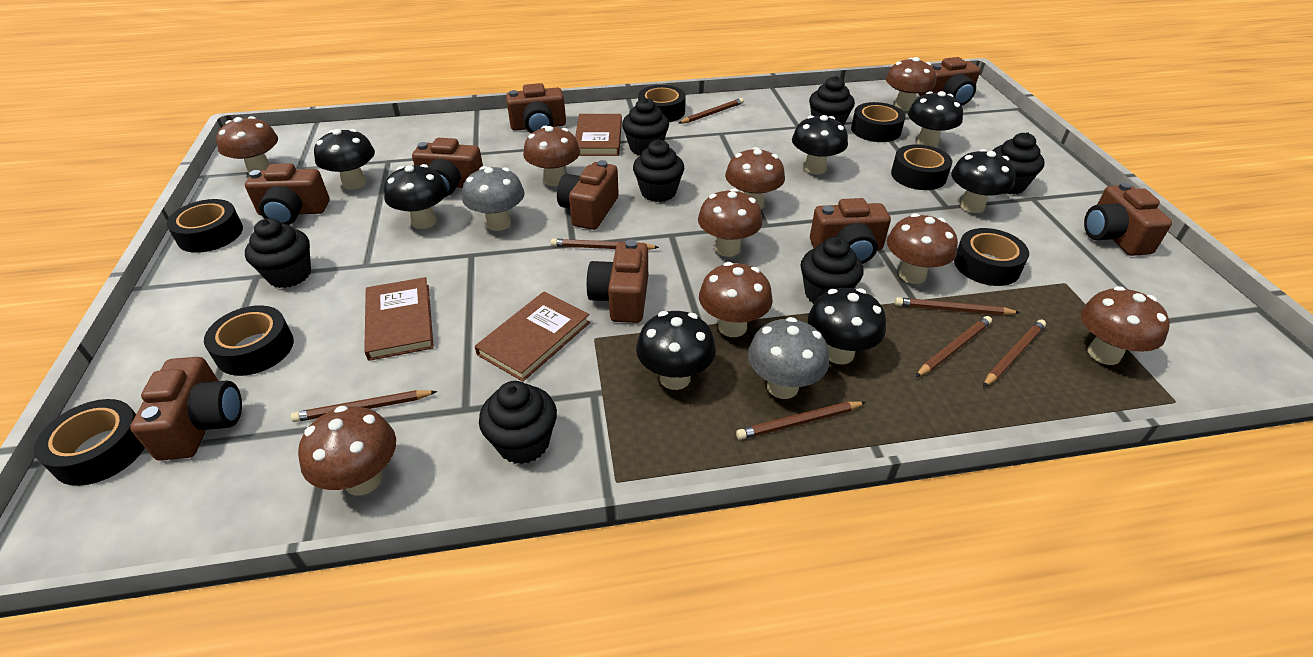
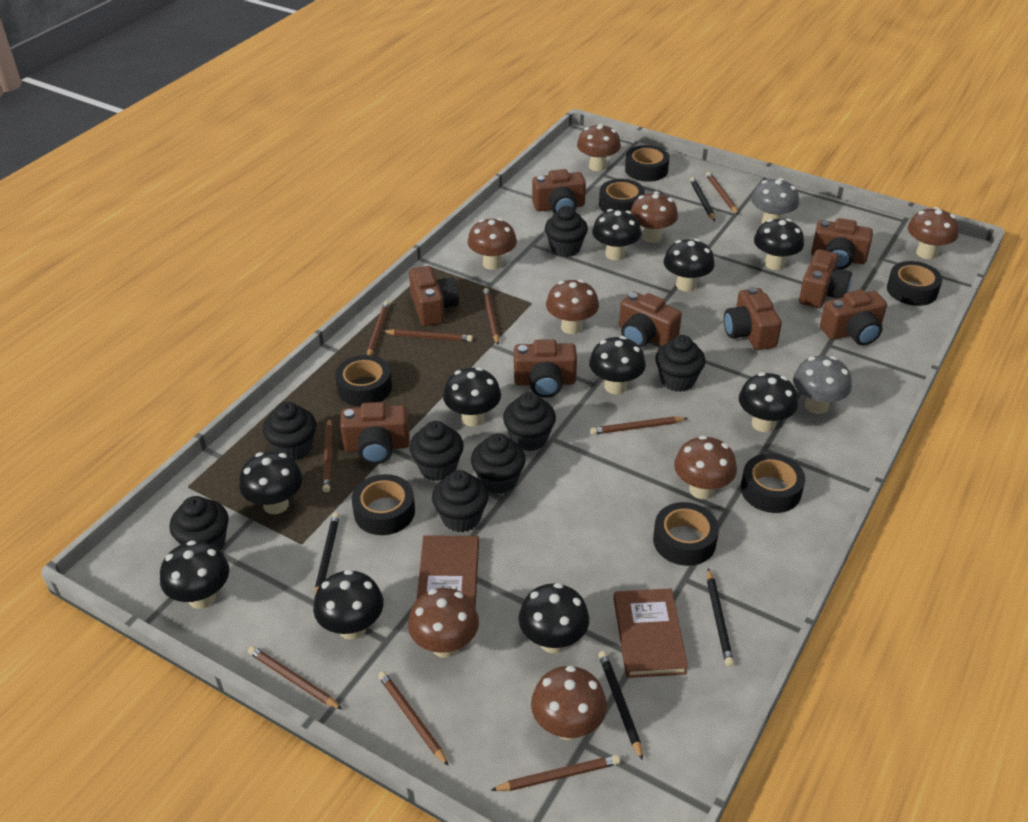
black cupcake: [245,218,311,288] [479,381,557,464] [622,98,669,156] [633,140,684,202] [800,237,864,304] [809,76,855,125] [993,132,1045,194] = 7 -> [169,496,229,550] [263,402,316,461] [409,421,464,481] [432,470,489,532] [471,433,526,494] [503,392,556,451] [545,206,588,257] [655,335,706,392] = 8
black mushroom: [314,129,375,190] [384,164,448,229] [636,311,716,390] [792,115,848,174] [808,288,886,365] [908,91,963,148] [951,149,1015,213] = 7 -> [160,540,229,609] [239,451,303,514] [313,570,384,640] [443,367,501,427] [519,583,589,653] [589,336,646,394] [592,209,641,260] [664,239,715,292] [739,372,798,432] [754,219,804,270] = 10
black pencil: none = 0 -> [315,512,340,595] [598,651,643,761] [690,177,715,221] [707,568,734,667] = 4
brown book: [364,277,434,361] [475,292,590,382] [575,114,622,156] = 3 -> [417,535,479,609] [614,588,688,678] = 2
brown mushroom: [216,116,278,174] [298,406,396,496] [523,125,580,186] [698,188,763,257] [699,262,773,337] [725,147,785,209] [886,57,936,111] [887,213,958,284] [1081,286,1170,365] = 9 -> [408,588,479,658] [467,218,517,270] [531,666,607,740] [546,280,599,334] [577,124,621,171] [630,191,678,243] [674,436,737,499] [908,207,959,259] = 8
brown pencil: [291,390,437,422] [551,239,659,250] [679,98,744,124] [736,401,866,440] [895,297,1020,315] [915,316,992,377] [983,319,1046,387] = 7 -> [248,646,343,710] [323,418,333,493] [367,301,390,355] [378,671,448,766] [382,329,473,342] [483,288,499,345] [491,755,620,791] [590,417,688,435] [706,172,739,215] = 9

